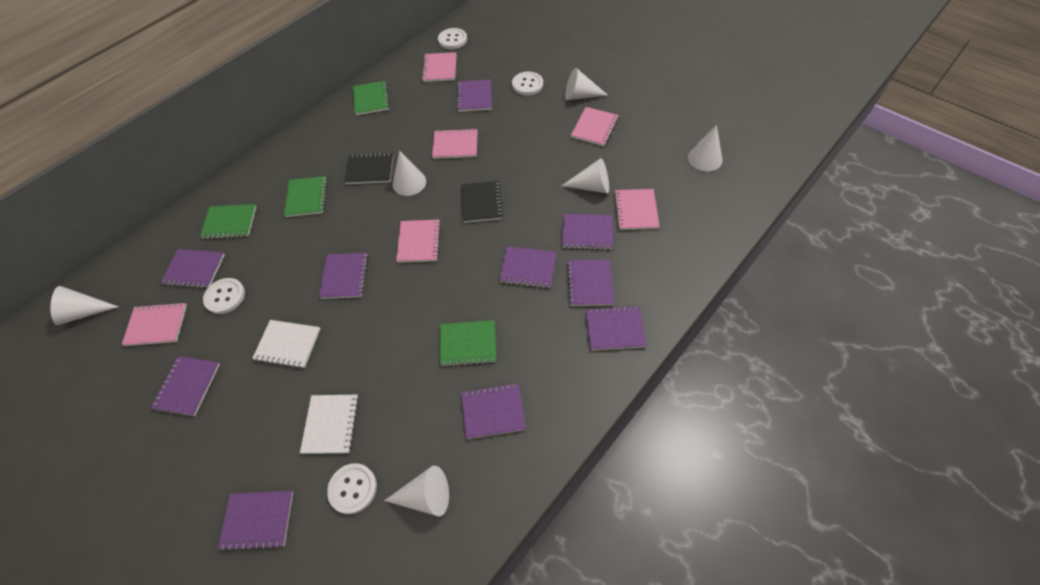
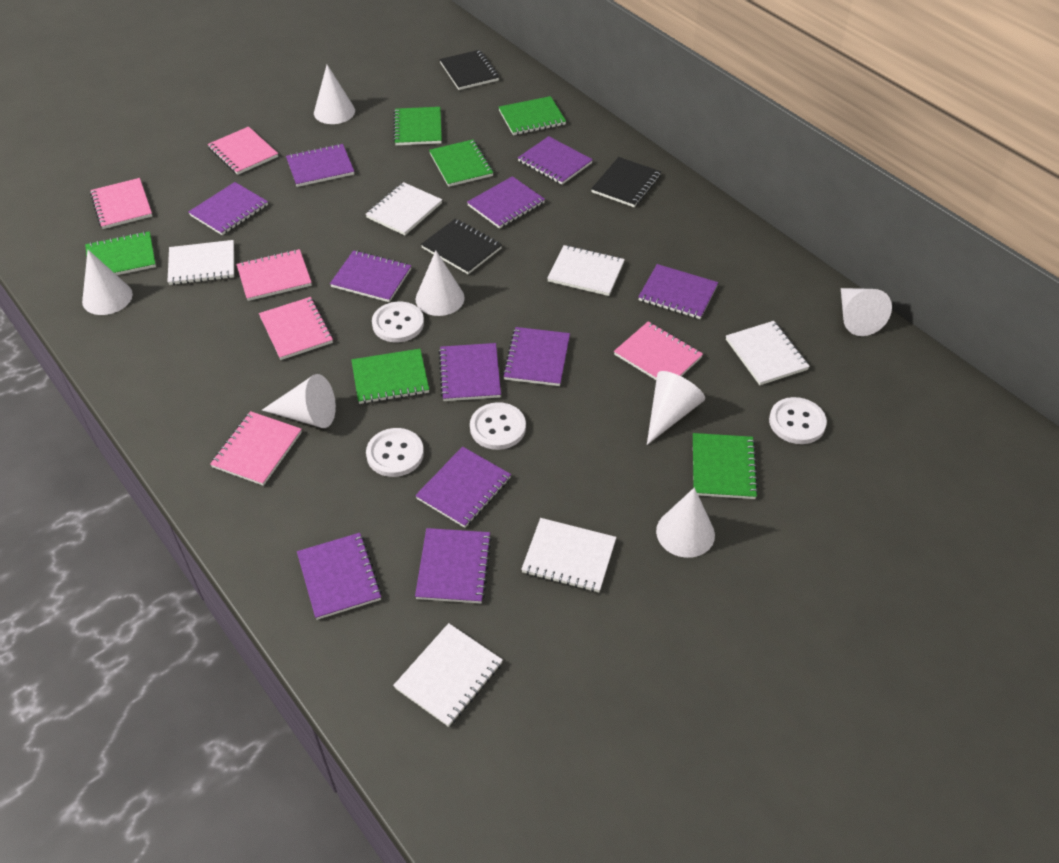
black notebook: [344,152,393,184] [461,181,503,223] = 2 -> [421,219,502,274] [439,50,499,90] [591,157,661,207] = 3
green notebook: [200,204,257,239] [284,176,327,217] [353,81,390,115] [440,320,496,367] = 4 -> [85,231,156,275] [351,349,429,404] [393,107,442,146] [429,139,493,187] [499,96,566,135] [693,433,758,499] = 6
purple notebook: [151,356,220,416] [161,249,225,288] [218,491,293,551] [319,253,368,299] [457,80,492,112] [461,383,526,439] [499,246,556,288] [562,214,613,250] [567,259,614,306] [586,306,647,351] = 10 -> [188,182,268,235] [286,144,354,187] [297,533,382,620] [330,250,411,302] [415,446,511,528] [415,528,492,603] [438,343,501,401] [467,176,545,229] [503,327,570,386] [518,136,593,185] [638,264,718,319] = 11
white cone: [50,286,119,325] [384,466,449,516] [393,151,426,196] [562,158,609,193] [565,68,608,100] [688,125,723,171] = 6 -> [82,250,133,315] [262,374,336,428] [314,65,355,124] [416,251,465,316] [647,371,705,445] [656,488,715,558] [841,288,892,336] = 7
white notebook: [252,320,321,369] [300,395,359,454] = 2 -> [167,240,234,285] [365,182,442,235] [393,623,503,727] [521,518,616,592] [547,245,625,296] [726,321,810,385] = 6

